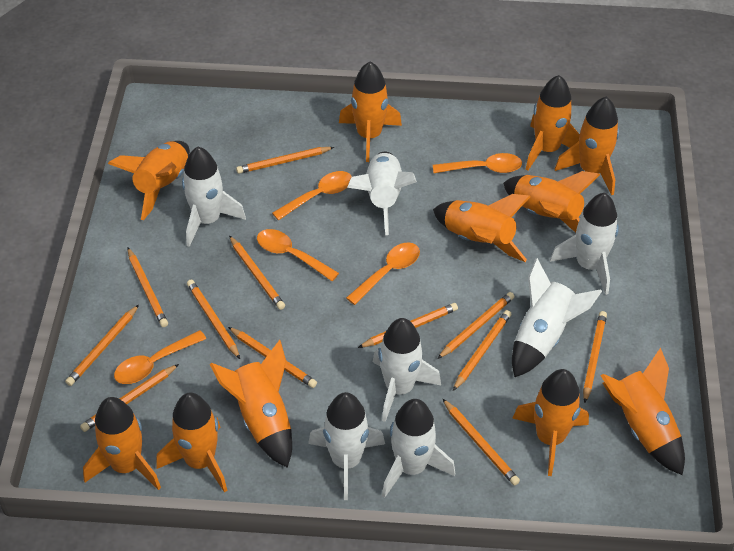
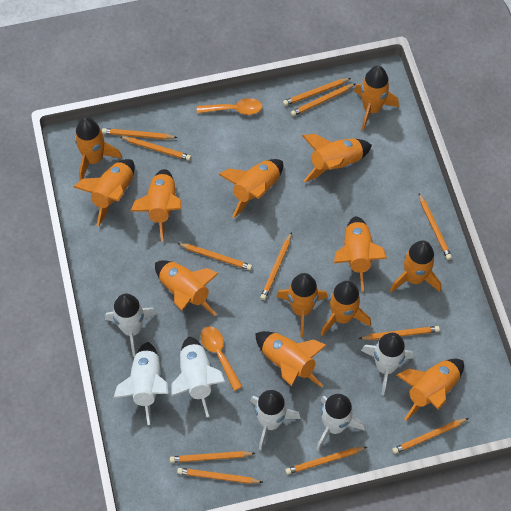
orange rocket: [83,397,161,490] [108,141,190,220] [156,392,228,493] [210,340,292,468] [339,61,402,162] [433,194,531,262] [503,171,600,232] [512,369,589,476] [526,75,580,171] [555,97,619,195] [600,347,685,475] = 11 -> [73,159,135,227] [75,117,122,180] [130,169,181,242] [155,260,219,316] [218,159,283,218] [255,331,327,387] [276,273,328,337] [302,134,372,182] [321,281,371,336] [334,216,387,291] [354,66,399,131] [390,240,441,292] [397,359,464,420] = 13
orange spoon: [114,330,206,384] [257,229,339,281] [272,171,352,220] [346,242,420,305] [433,153,522,173] = 5 -> [197,98,263,115] [201,326,243,391] = 2
white rocket: [182,147,246,247] [308,392,385,500] [347,152,417,235] [373,318,441,422] [382,399,455,498] [512,258,602,377] [550,193,619,295] = 7 -> [105,294,157,357] [113,342,168,425] [172,336,225,417] [250,390,301,450] [316,394,365,450] [361,333,413,395] = 6

